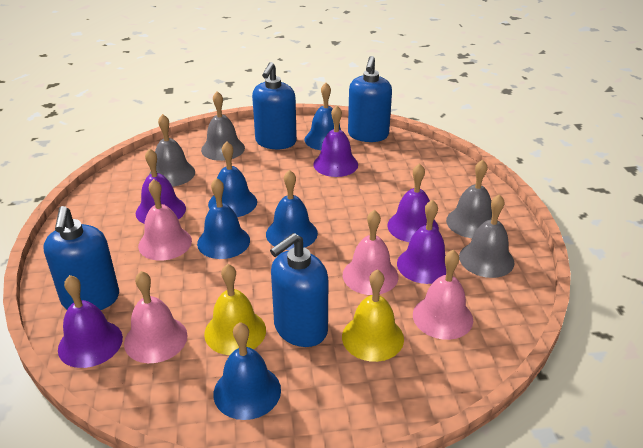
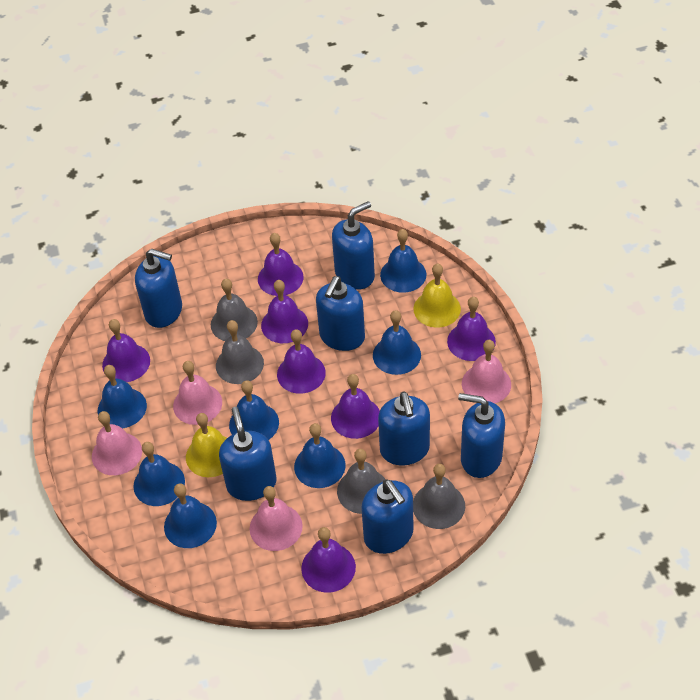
blue bell: [197,178,250,259] [208,141,257,217] [213,322,281,420] [266,170,318,250] [305,83,341,150] = 5 -> [98,365,147,428] [133,442,185,506] [164,483,217,548] [229,381,279,440] [294,423,346,488] [373,310,421,375] [380,229,426,293] = 7
blue soap dispenser: [43,206,119,310] [252,62,297,149] [270,233,328,347] [348,56,392,142] = 4 -> [135,249,182,328] [219,407,277,501] [316,276,365,351] [332,201,375,290] [361,479,413,554] [378,392,430,465] [458,393,505,478] = 7
purple bell: [58,275,123,368] [136,148,186,224] [313,105,358,177] [387,163,439,242] [397,200,446,284] = 5 -> [102,319,150,382] [258,233,304,296] [261,280,308,343] [277,329,326,394] [301,527,356,592] [331,374,380,439] [447,297,496,361] = 7

